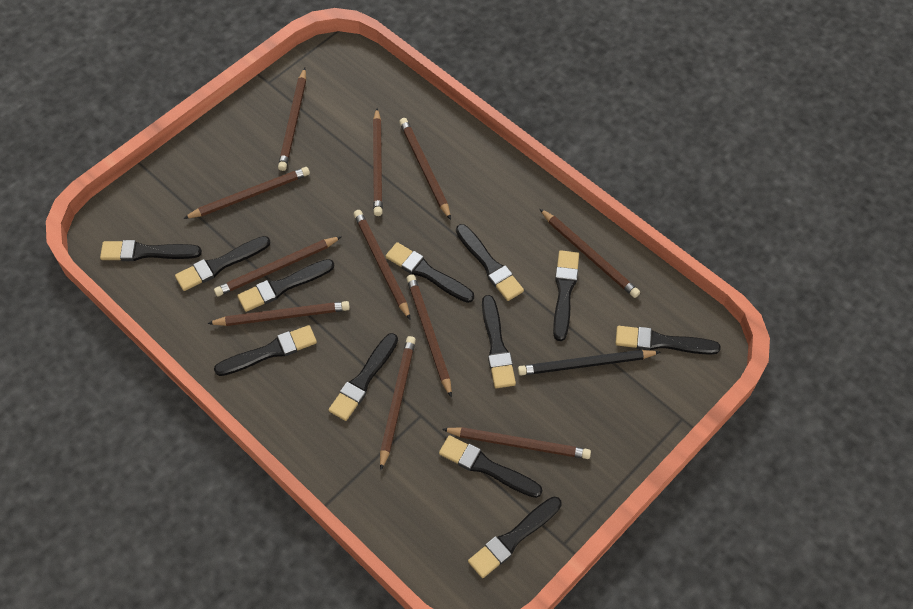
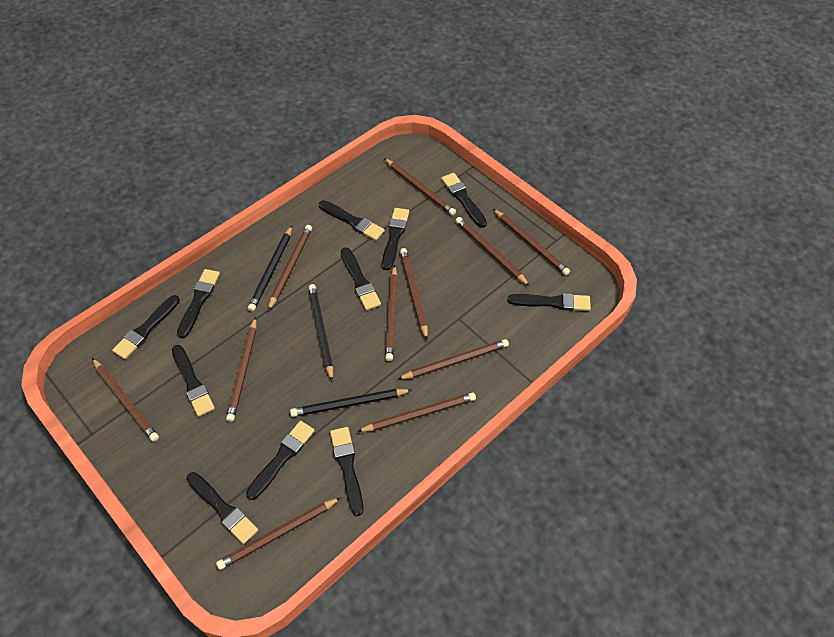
black brush: [100,240,202,261] [175,236,270,291] [214,325,317,376] [237,259,335,312] [328,333,398,421] [386,242,474,303] [439,435,542,498] [456,224,524,301] [468,497,562,578] [482,295,516,388] [553,250,579,341] [615,326,721,355] = 12 -> [112,295,180,359] [172,345,215,417] [177,269,220,339] [187,472,258,544] [246,421,315,500] [319,200,385,241] [330,427,363,516] [341,247,381,311] [382,208,409,270] [441,173,487,228] [508,293,591,311] = 11
black pencil: [518,350,660,375] = 1 -> [248,226,292,312] [290,389,412,417] [309,284,333,381] = 3

